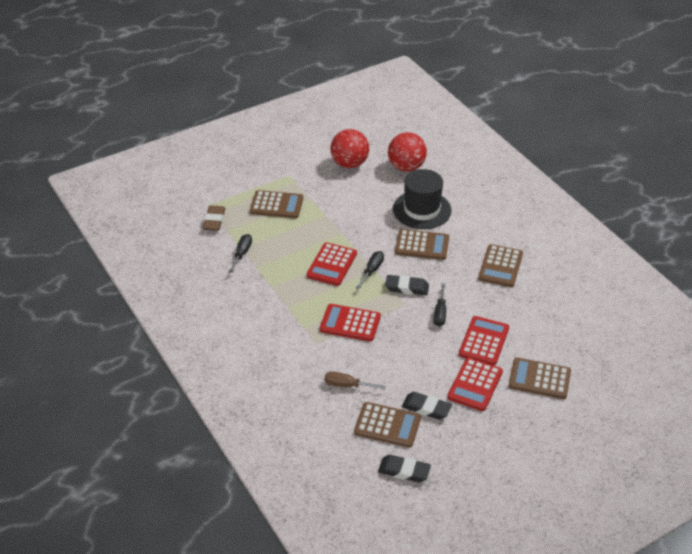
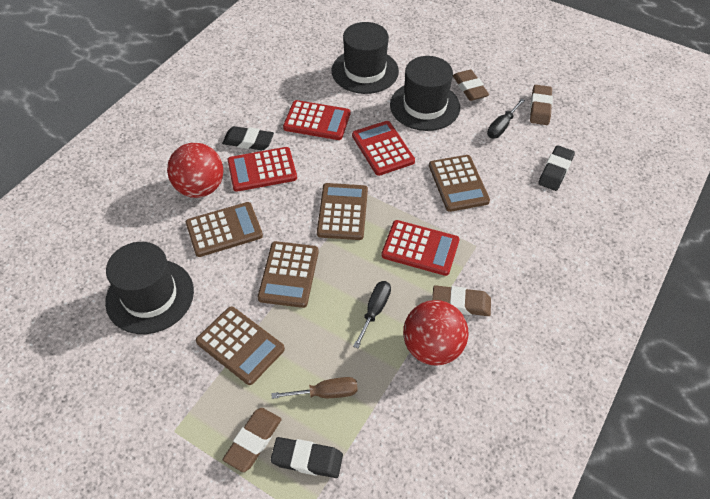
black hat: [393,169,451,229] = 1 -> [105,242,194,334] [332,22,399,94] [390,56,460,131] = 3
black screwdriver: [229,234,252,273] [356,251,384,289] [433,283,446,327] = 3 -> [353,281,391,348] [487,98,525,138] = 2
brown eraser: [203,205,225,231] = 1 -> [223,408,282,472] [432,285,491,316] [453,70,489,101] [530,85,553,125] = 4

